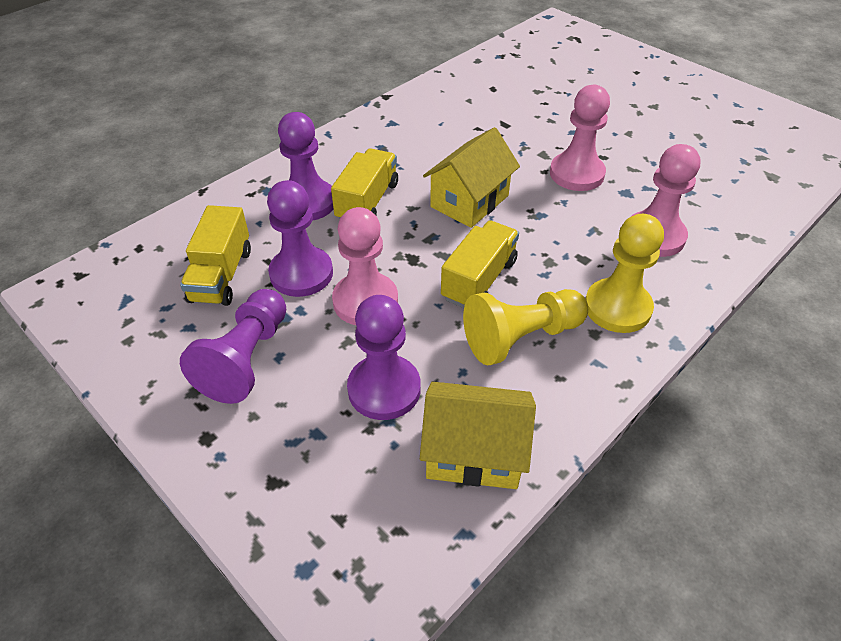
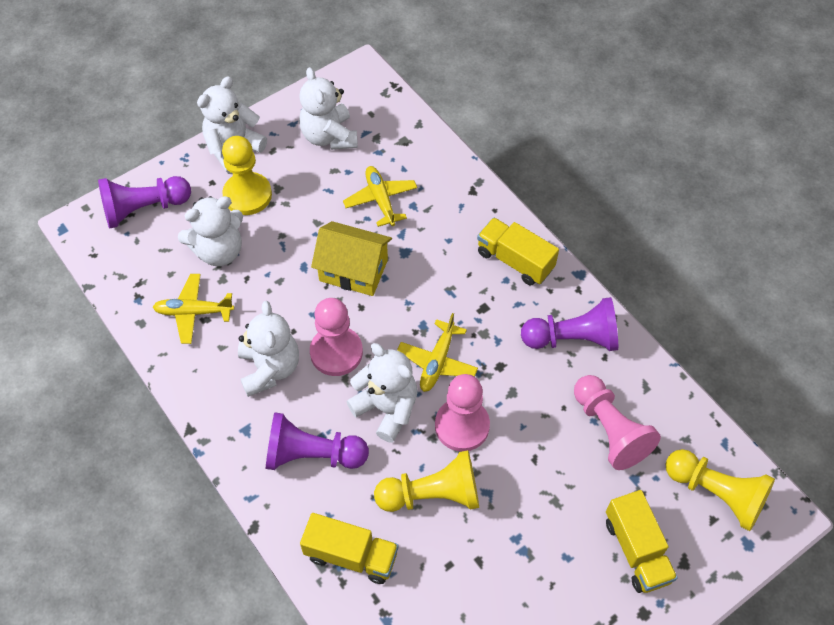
purple pawn: [180,289,286,404] [267,180,333,297] [278,112,333,221] [347,295,421,420] = 4 -> [98,176,191,229] [266,412,369,470] [521,297,618,351] = 3
white teddy bear: none = 0 -> [178,196,243,266] [197,76,267,174] [238,301,299,397] [299,67,358,150] [346,343,418,443] = 5
yellow house: [420,382,536,489] [423,127,520,228] = 2 -> [311,221,392,296] = 1
yellow pawn: [463,289,588,365] [586,214,664,333] = 2 -> [222,136,272,215] [374,450,479,512] [666,449,775,531] = 3
yellow plane: none = 0 -> [153,274,234,344] [343,166,417,227] [397,313,478,392] = 3

